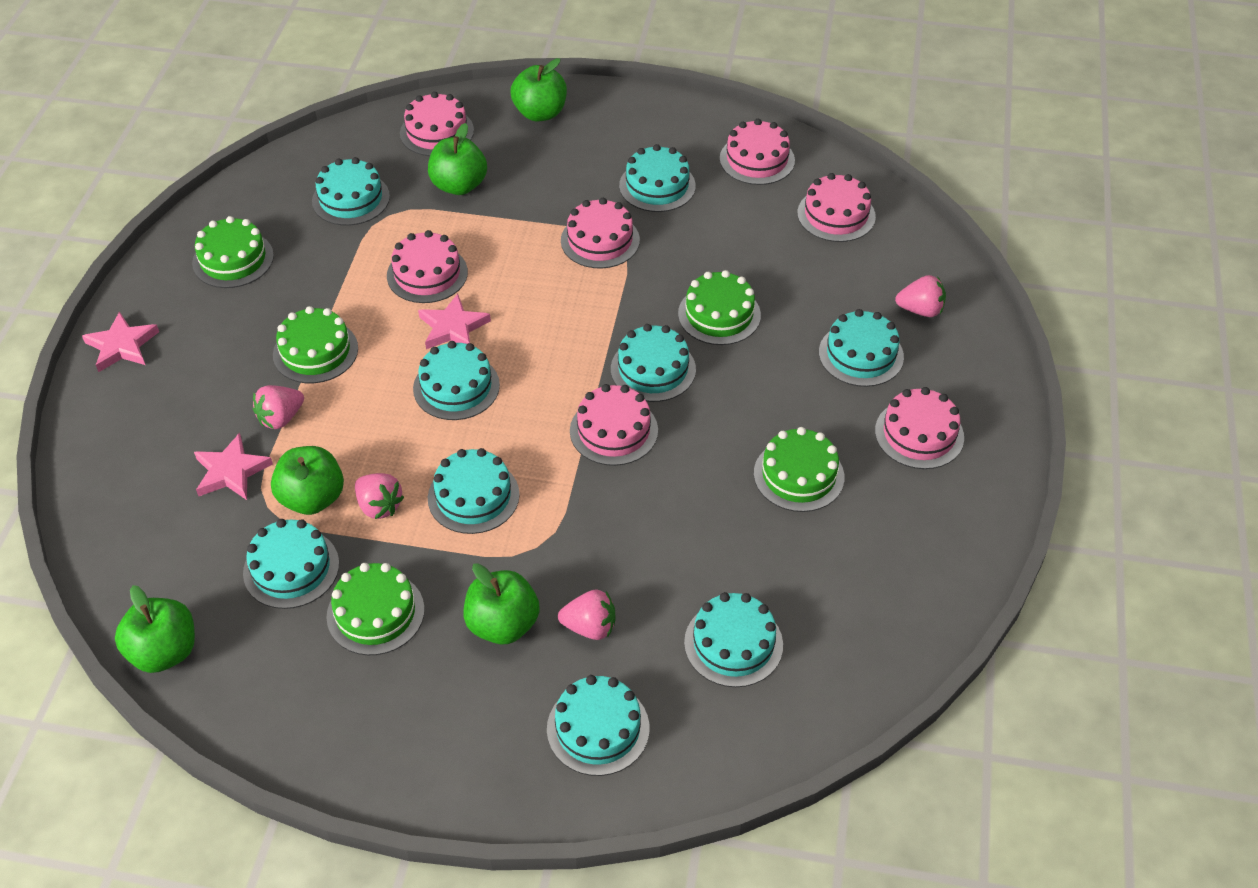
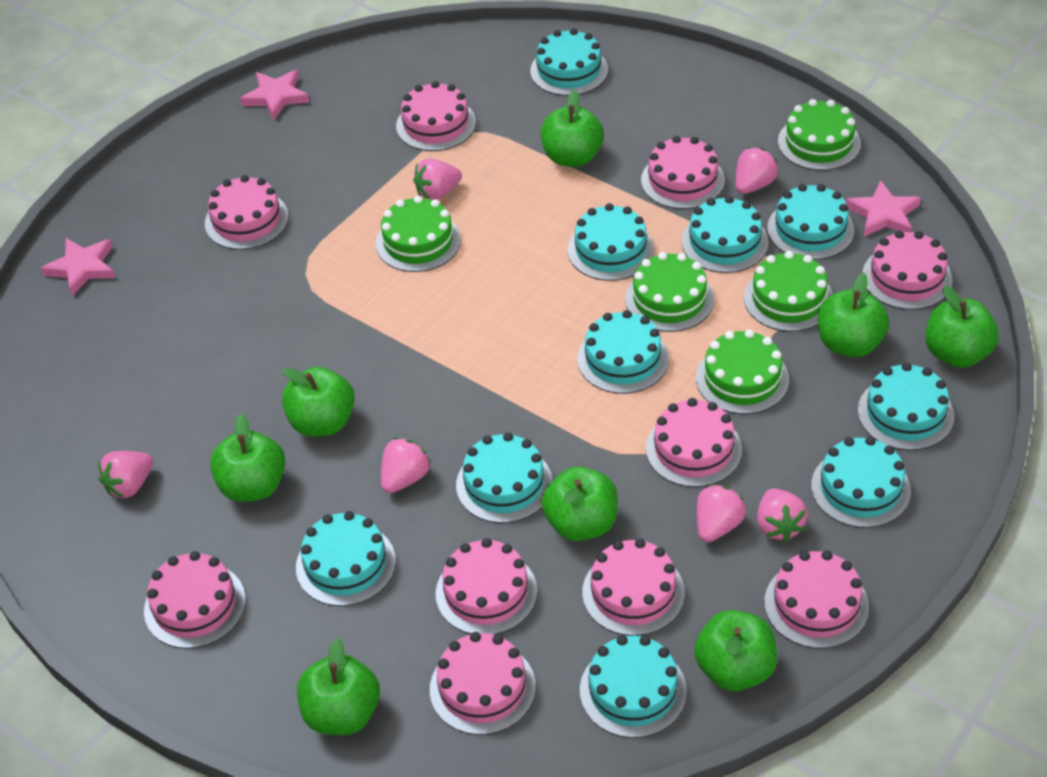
green apple: [115,585,195,673] [271,446,344,515] [428,123,487,195] [464,563,540,644] [510,58,567,121] = 5 -> [210,414,285,502] [282,367,355,437] [297,638,380,735] [541,90,604,167] [541,467,618,541] [694,610,777,691] [818,273,889,357] [925,286,999,368] = 8
pink cake: [387,230,468,303] [400,92,474,156] [561,198,640,269] [570,384,658,466] [720,119,795,185] [797,173,876,242] [875,387,964,469] = 7 -> [144,551,246,649] [205,175,288,250] [396,81,476,151] [430,632,536,735] [436,538,537,635] [582,538,685,636] [641,136,725,209] [646,398,742,487] [764,550,869,649] [862,231,953,310] = 10
pink strawberry: [253,385,304,429] [355,473,404,519] [558,590,615,640] [895,275,946,317] = 4 -> [98,451,153,498] [381,438,431,493] [413,158,462,200] [697,484,746,542] [736,147,778,194] [757,489,808,542] = 6
turquoise cake: [243,519,339,609] [312,157,390,226] [413,341,500,420] [428,448,520,534] [547,675,650,776] [611,324,696,402] [619,144,696,212] [684,592,783,687] [819,309,904,387] = 9 -> [296,511,396,606] [456,432,553,523] [530,28,608,96] [568,203,654,281] [577,310,669,394] [580,635,687,738] [682,196,769,273] [767,184,854,260] [811,436,911,528] [858,362,954,450] = 10

